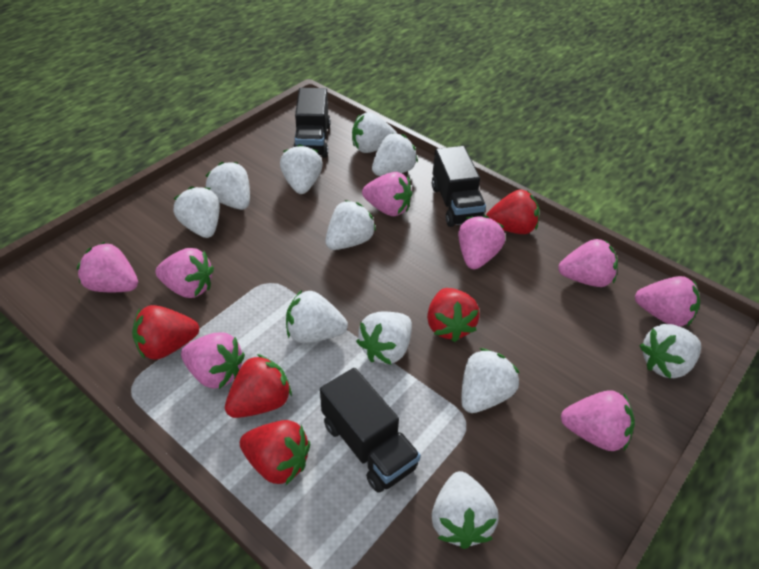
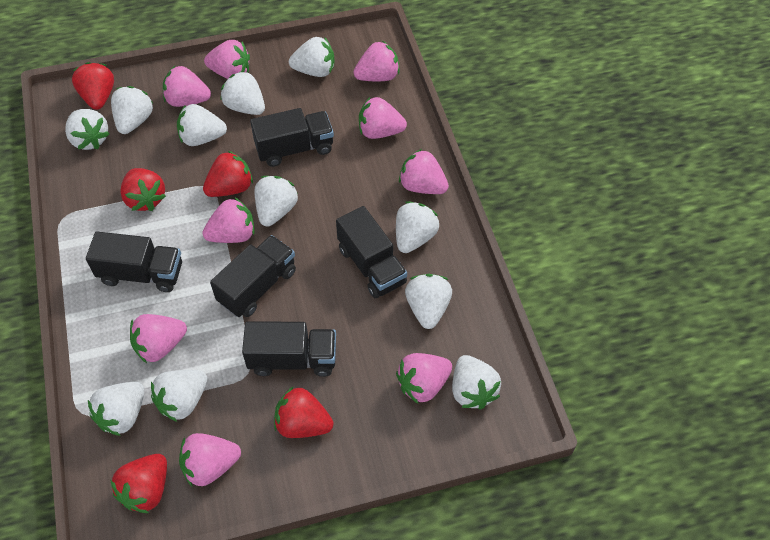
black truck: [293,88,330,158] [320,368,421,493] [432,146,486,227] = 3 -> [86,232,182,292] [210,235,296,317] [242,321,336,377] [250,108,334,167] [336,206,407,298] = 5
pink strawberry: [77,242,138,292] [155,248,214,298] [181,332,245,389] [362,172,412,216] [458,216,505,269] [558,239,618,287] [561,390,635,451] [635,276,700,327] = 8 -> [130,314,187,363] [163,66,211,107] [179,433,241,486] [202,198,255,243] [204,40,250,79] [354,41,400,81] [359,97,407,139] [396,353,452,404] [399,149,449,194] = 9

